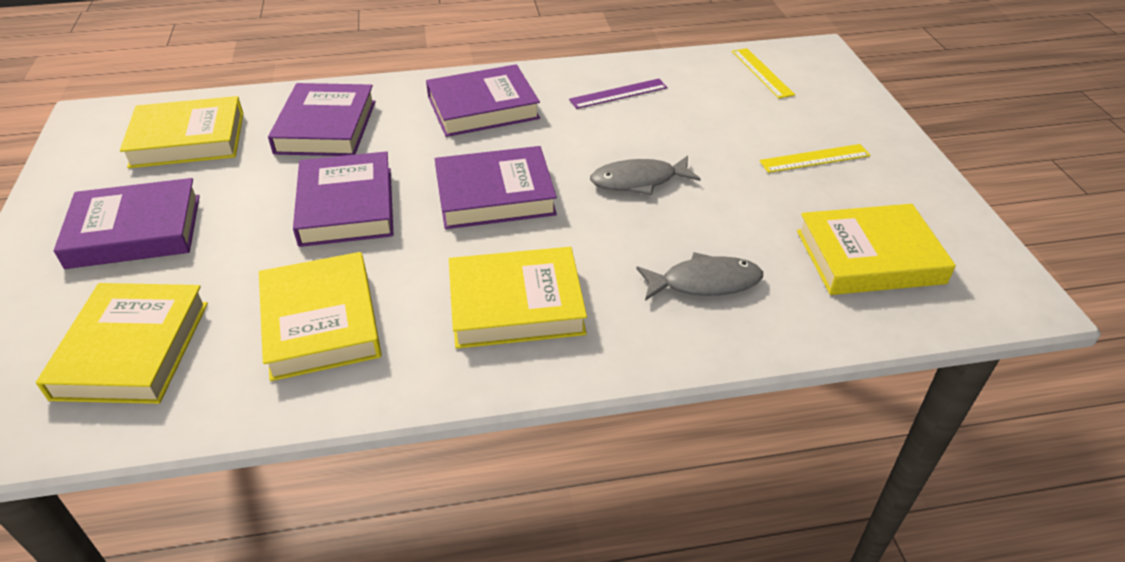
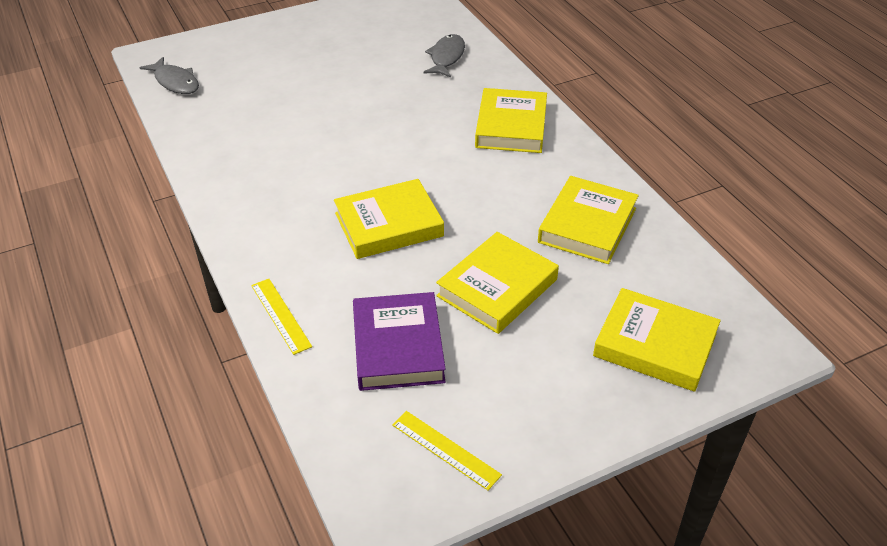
purple book: [54,178,200,269] [268,83,376,156] [293,151,394,247] [426,64,540,137] [435,146,557,229] = 5 -> [353,292,446,391] = 1
purple ruler: [569,79,668,109] = 1 -> none = 0

